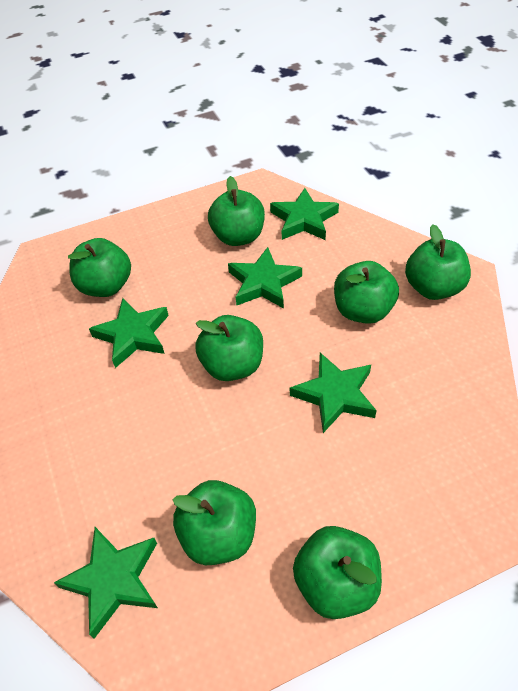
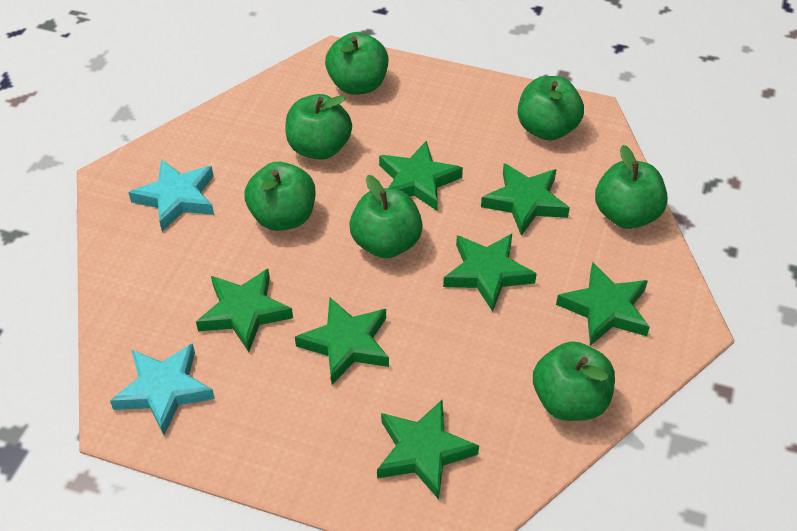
green star: [54,527,158,639] [89,298,169,368] [228,247,302,309] [270,188,339,240] [290,353,377,433] = 5 -> [196,269,293,352] [295,298,389,385] [377,399,479,500] [379,141,463,211] [443,234,537,311] [481,163,570,236] [556,262,650,346] = 7
turquoise star: none = 0 -> [110,343,215,435] [128,159,214,231] = 2

